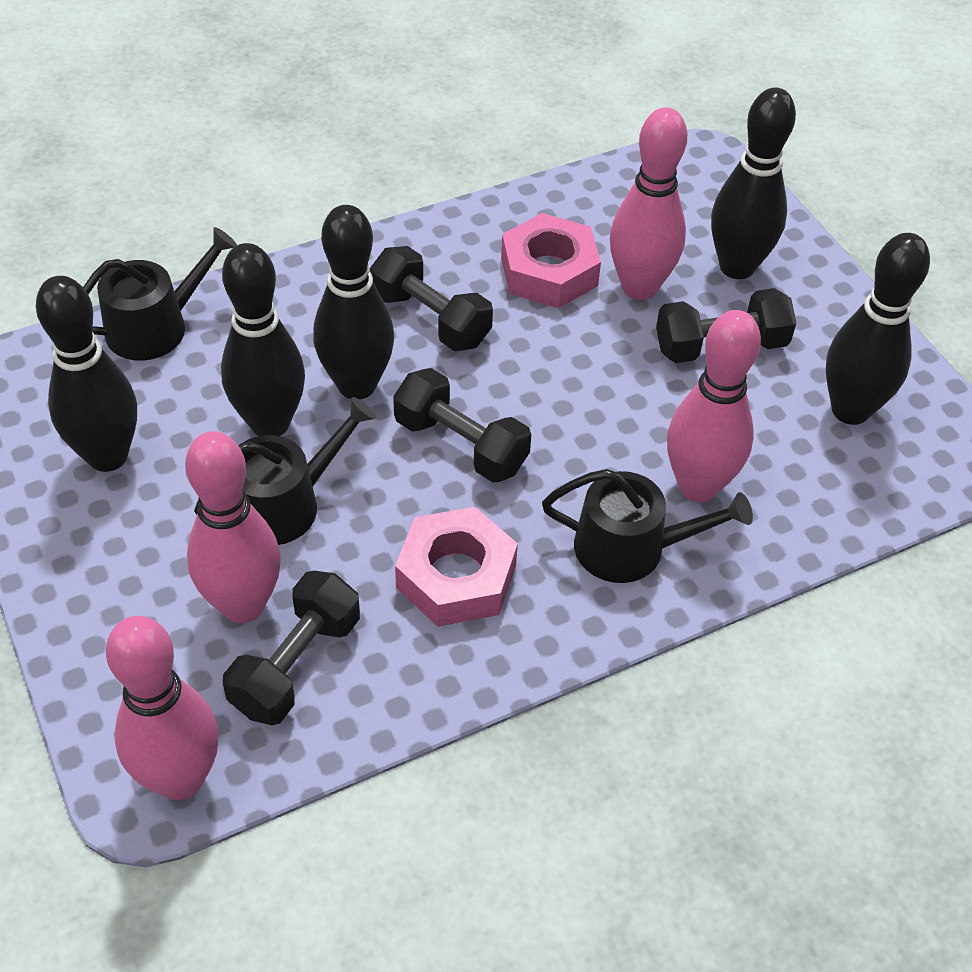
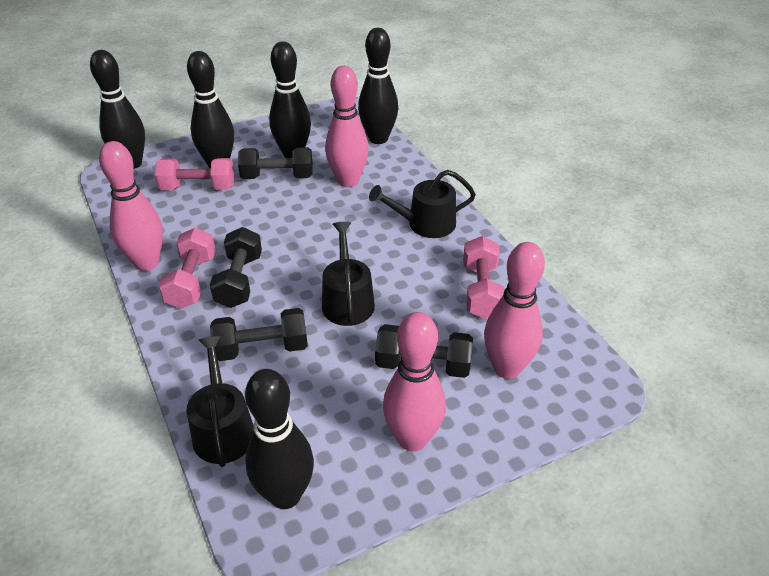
pink dumbbell: none = 0 -> [155,158,234,190] [159,228,216,309] [463,236,504,319] = 3
pink nut: [395,507,518,627] [501,213,601,308] = 2 -> none = 0

